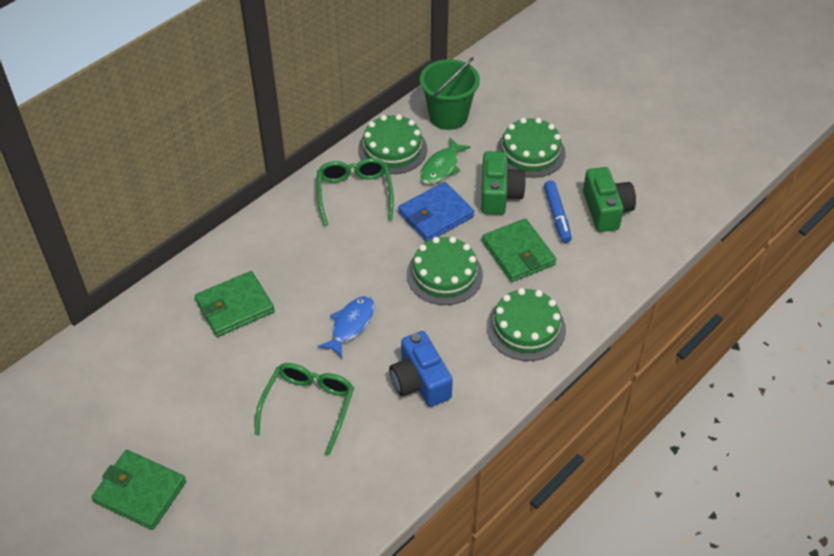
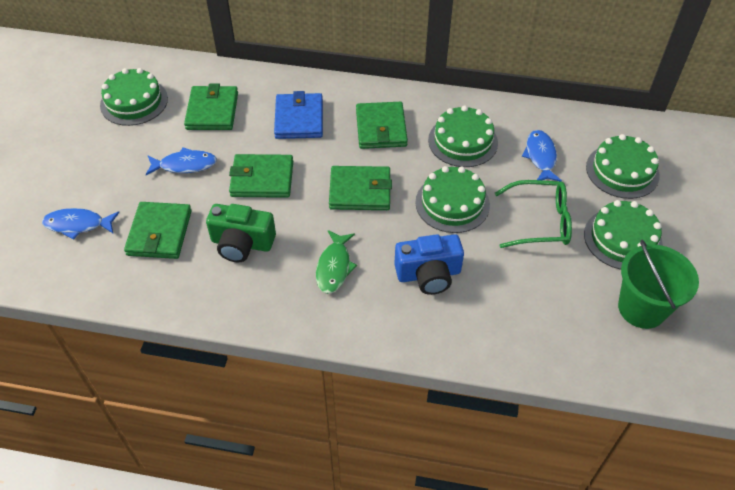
blue fish: [317,296,375,358] = 1 -> [42,208,119,240] [146,147,217,175] [522,130,562,182] = 3
blue marker: [544,180,572,243] = 1 -> none = 0
green cake: [358,114,427,174] [407,237,483,305] [487,288,566,361] [496,118,566,178] = 4 -> [100,68,168,126] [415,166,490,233] [428,106,498,167] [584,200,663,270] [586,134,660,199] = 5
green camera: [481,151,526,215] [583,167,636,232] = 2 -> [206,204,276,262] = 1
green glasses: [255,363,354,455] [317,158,394,226] = 2 -> [495,180,572,248] = 1
green wallet: [92,450,186,530] [195,271,275,337] [482,218,556,282] = 3 -> [124,202,192,259] [184,83,238,130] [229,154,293,198] [329,166,392,210] [356,102,408,149] = 5

